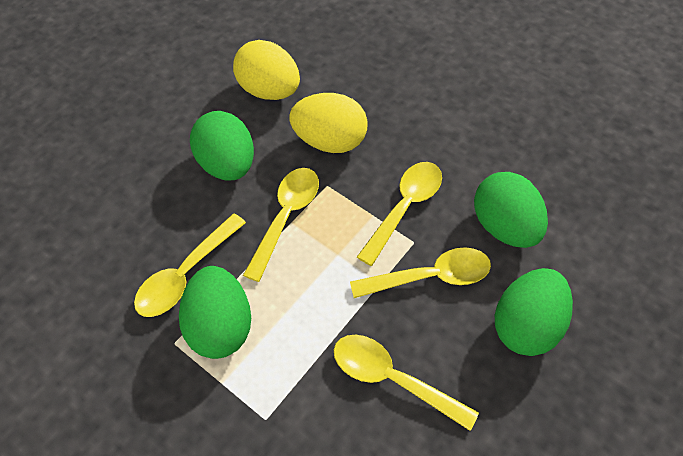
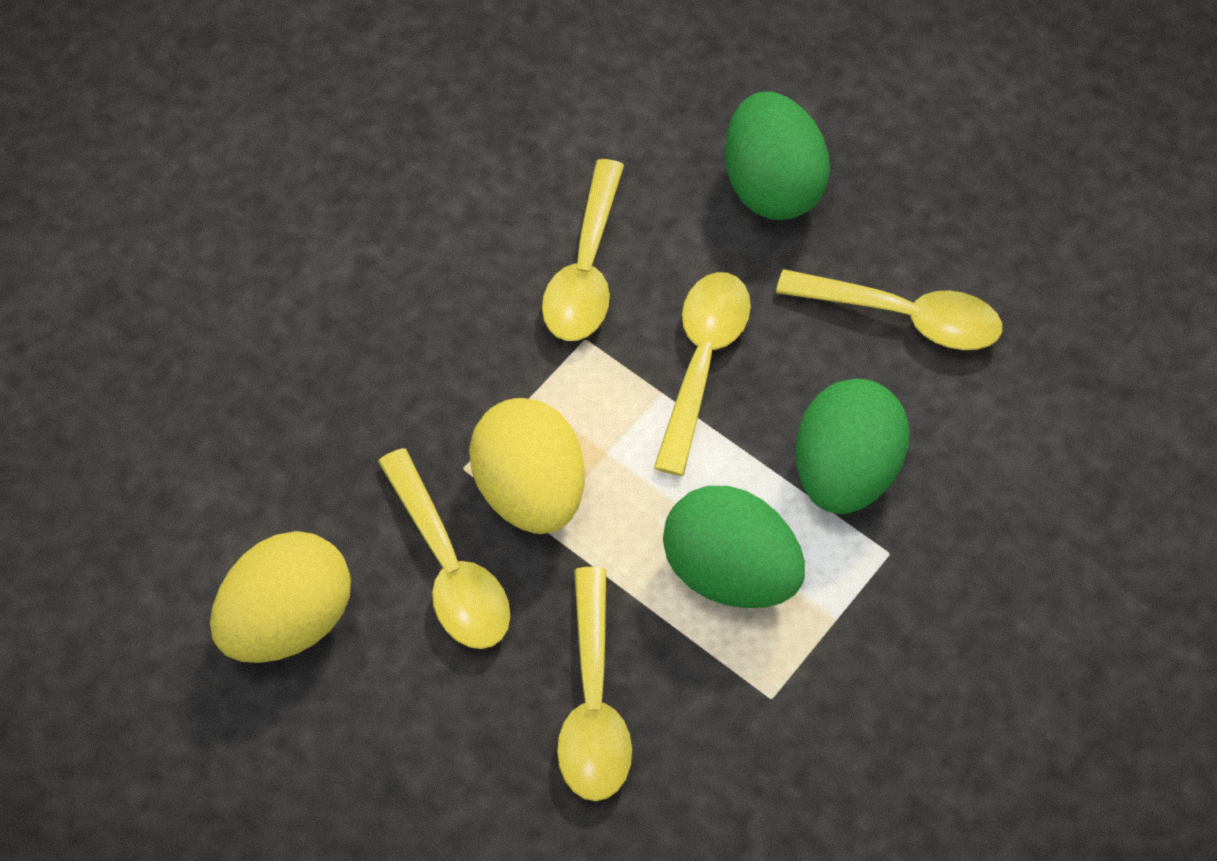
green egg: [179,266,251,359] [190,111,254,181] [474,172,548,248] [495,268,573,356] = 4 -> [663,486,805,608] [725,91,830,220] [795,379,909,514] = 3

